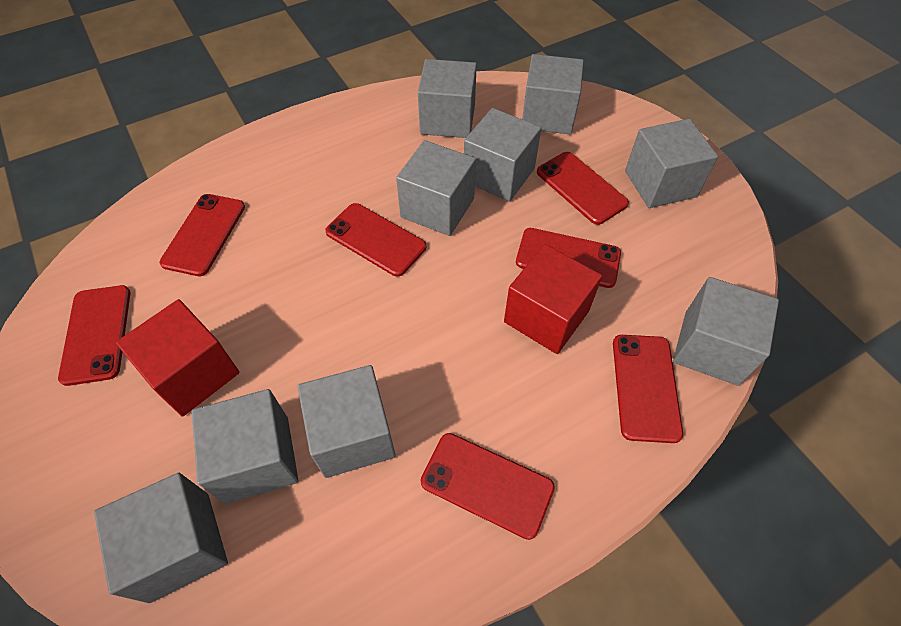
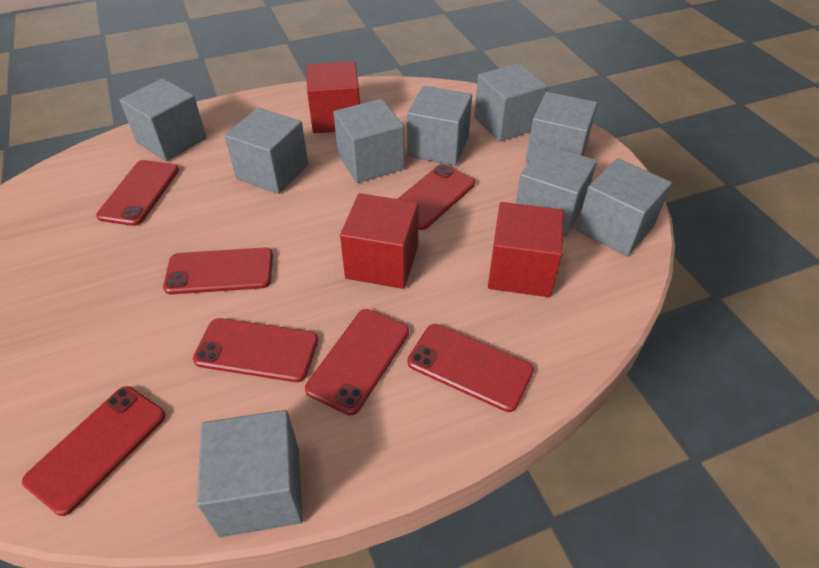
red cube: [116,299,239,417] [504,244,602,354] = 2 -> [306,61,360,133] [340,193,419,289] [488,202,564,297] = 3

